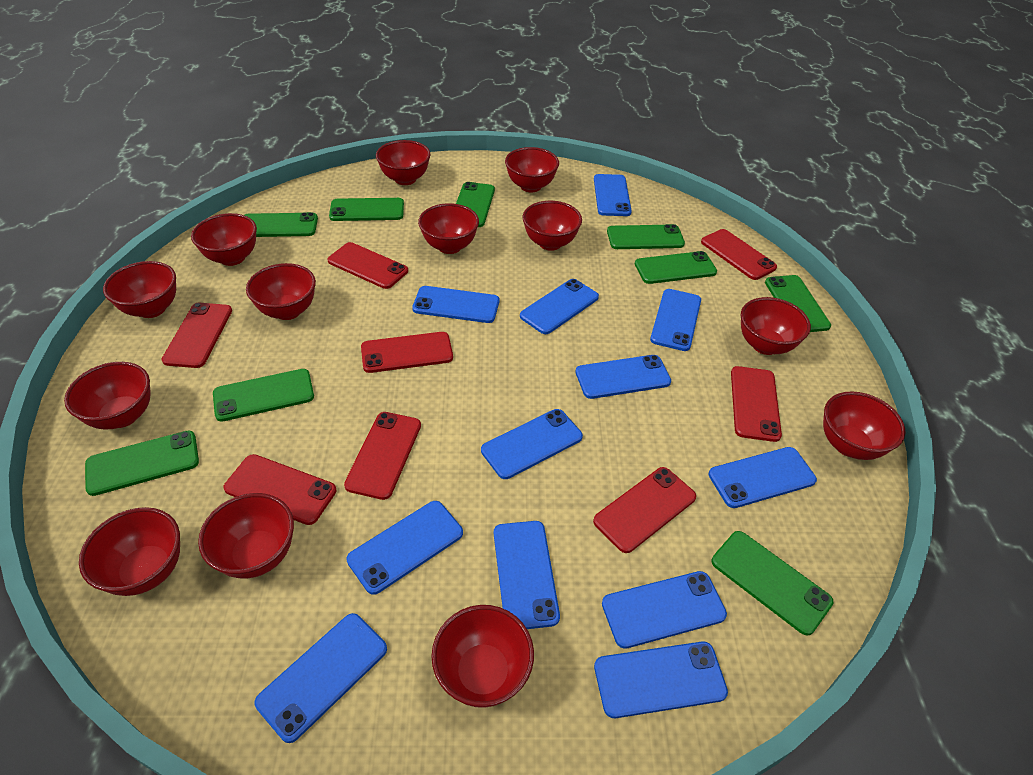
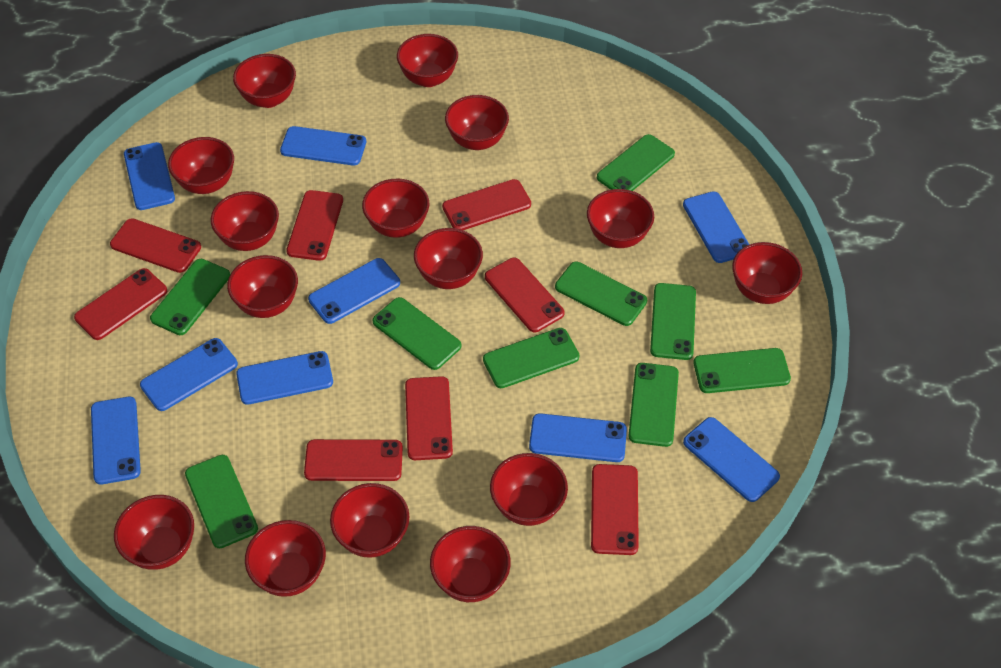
blue phone: [254,613,387,743] [346,501,463,595] [412,286,499,323] [481,409,583,479] [494,521,560,629] [520,279,599,334] [575,355,671,399] [594,174,632,216] [594,642,728,718] [602,571,727,649] [650,289,701,351] [709,447,817,508] = 12 -> [91,397,141,485] [124,142,175,210] [140,338,238,411] [236,351,333,405] [280,126,366,165] [308,258,400,324] [529,413,627,462] [683,191,749,263] [683,417,780,502] = 9
red bowl: [64,362,151,429] [79,507,180,596] [103,261,176,318] [191,213,257,266] [198,493,294,578] [246,263,316,320] [376,140,431,185] [418,203,479,254] [431,605,534,708] [505,147,559,193] [523,201,582,251] [741,297,811,355] [823,391,906,460] = 13 -> [114,495,194,570] [168,137,234,194] [211,191,279,251] [227,255,298,318] [233,54,296,108] [245,520,326,597] [330,483,410,558] [362,179,429,238] [397,34,458,87] [414,228,483,289] [430,526,511,602] [445,95,509,150] [490,453,568,526] [587,189,654,248] [732,242,802,304] = 15

